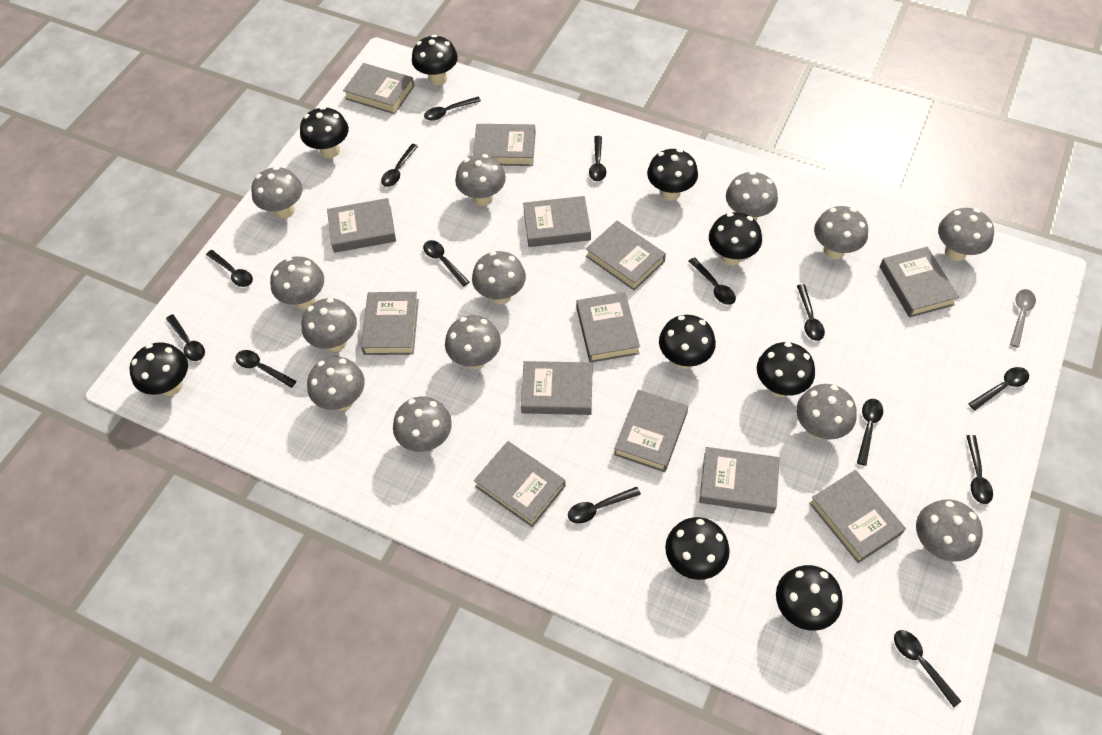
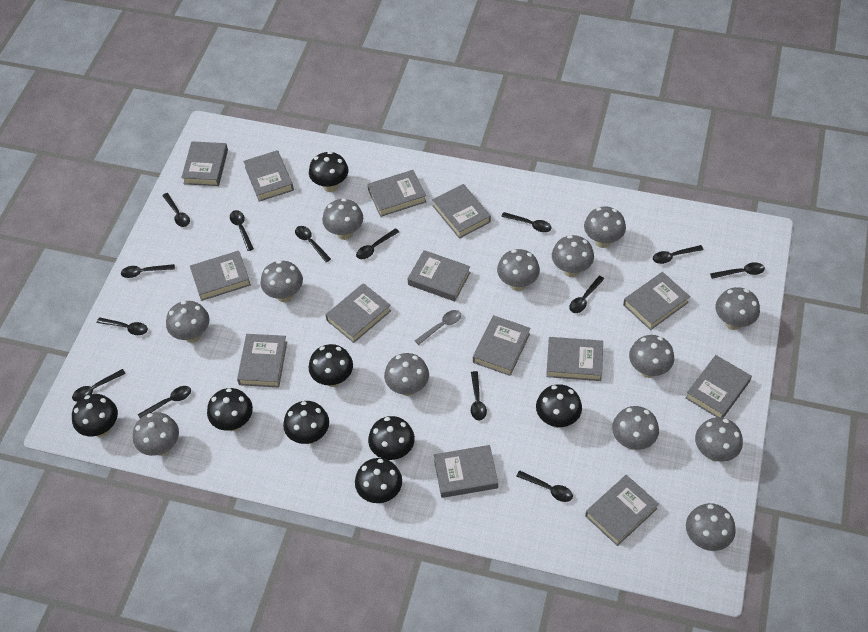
black mushroom: [129,342,188,396] [300,107,349,158] [412,35,458,85] [647,149,698,201] [659,315,716,369] [665,517,730,580] [709,212,762,265] [757,342,815,397] [776,565,843,631] = 9 -> [72,394,118,437] [207,388,253,431] [283,401,329,444] [308,344,353,387] [309,151,349,192] [355,458,402,503] [368,416,415,460] [536,384,582,428] = 8
grey book: [327,198,396,253] [343,63,414,114] [361,292,419,355] [473,124,536,166] [474,441,566,527] [521,361,593,415] [523,196,591,247] [576,292,640,362] [586,221,666,291] [614,390,688,472] [699,447,780,514] [809,470,906,563] [880,247,959,318] = 13 -> [181,141,228,186] [190,251,251,301] [237,334,287,387] [243,150,294,202] [326,283,391,343] [367,170,427,217] [408,250,471,301] [432,184,491,239] [434,445,498,498] [473,315,530,376] [546,337,603,381] [585,475,659,546] [623,272,690,330] [686,355,752,418] = 14

